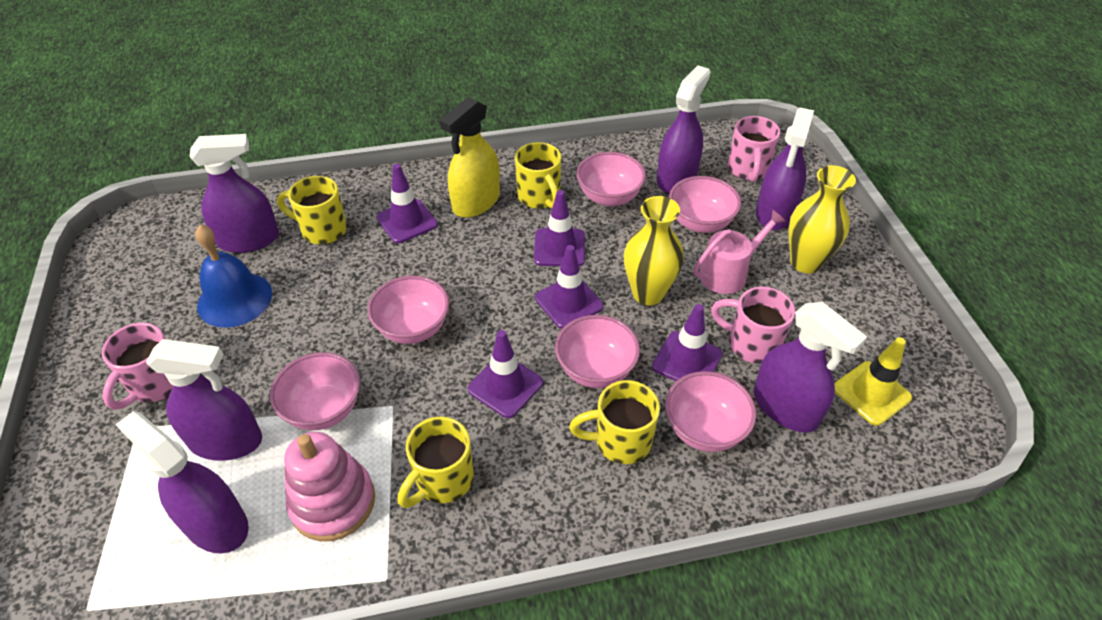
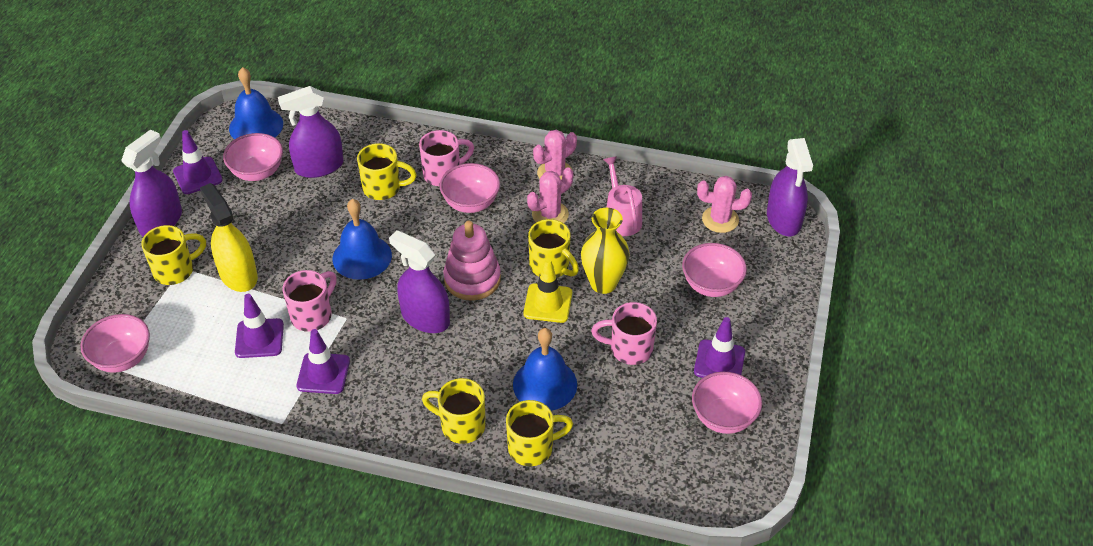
blue bell: [195,225,272,328] = 1 -> [229,67,283,139] [333,199,392,280] [513,328,577,411] = 3
pink bowl: [270,352,360,430] [368,276,449,344] [555,315,640,388] [576,152,646,206] [665,371,756,452] [669,176,741,233] = 6 -> [80,314,150,373] [223,133,283,181] [440,163,500,213] [682,243,747,297] [692,372,762,434] = 5
pink cactus: none = 0 -> [527,168,573,223] [533,130,577,180] [697,176,752,233] = 3
purple spray bottle: [116,411,249,553] [146,339,262,461] [190,134,279,253] [657,65,710,193] [754,302,867,433] [756,108,814,230] = 6 -> [121,129,182,237] [278,86,344,178] [389,230,450,333] [767,138,813,236] = 4
purple traffic cone: [377,164,438,243] [468,330,543,418] [534,190,585,266] [535,245,603,329] [652,304,723,381] = 5 -> [173,130,223,194] [235,294,284,358] [297,329,350,394] [694,317,745,378] = 4
yellow mug: [277,176,347,244] [397,417,474,508] [515,142,561,209] [569,380,660,464] = 4 -> [141,225,206,285] [357,143,417,200] [422,378,486,444] [506,400,573,466] [528,219,579,278] = 5
yellow vase: [624,196,684,305] [788,165,856,273] = 2 -> [581,208,630,294] = 1

